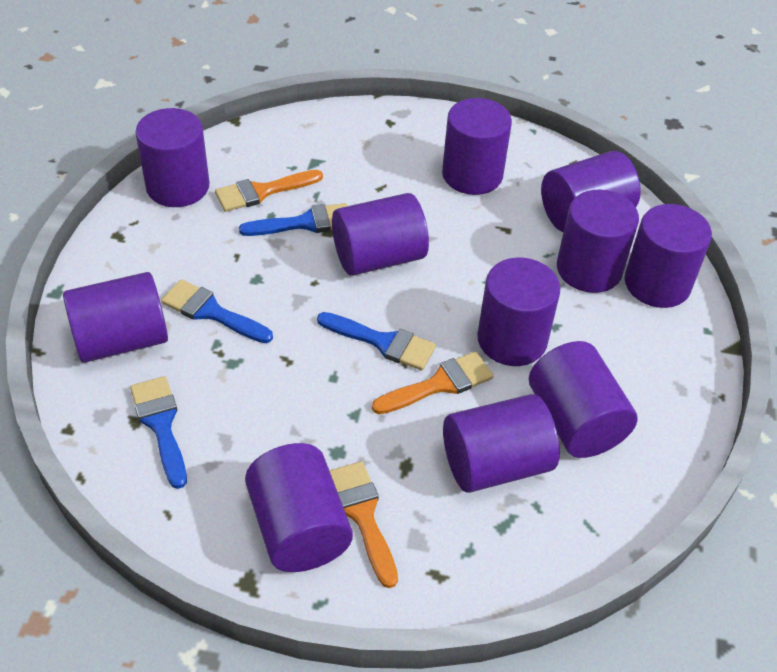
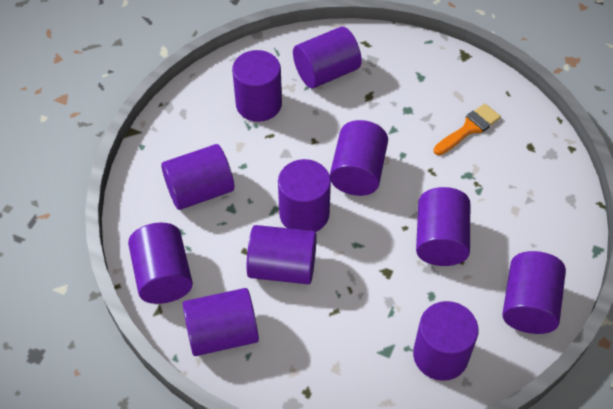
blue brush: [130,376,187,489] [161,279,273,343] [239,203,348,236] [317,312,436,370] = 4 -> none = 0
orange brush: [215,170,323,212] [329,461,398,588] [372,351,493,414] = 3 -> [434,104,501,155] = 1

